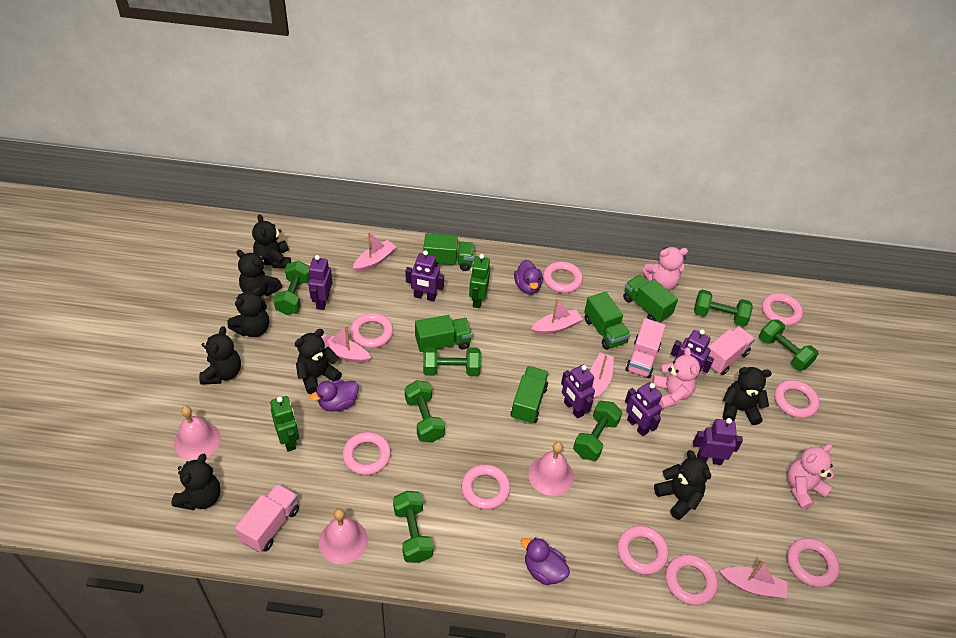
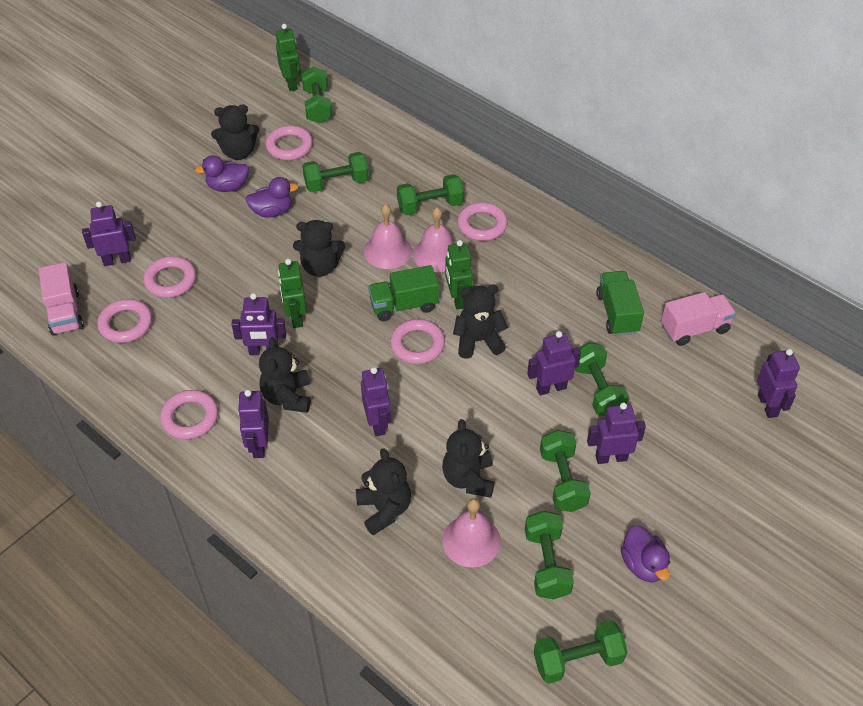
black teddy bear: [171,454,220,510] [199,326,241,385] [227,288,269,337] [236,250,282,297] [252,214,291,268] [295,329,342,394] [654,450,711,520] [722,367,772,425] = 8 -> [211,104,260,160] [259,337,311,413] [293,220,345,277] [356,448,411,535] [442,419,494,498] [453,285,508,359] = 6
green robot: [270,396,299,452] [469,254,490,308] = 2 -> [276,24,301,91] [278,259,307,328] [445,240,473,310] = 3
green truck: [415,315,472,352] [423,233,474,271] [510,366,549,424] [584,291,631,350] [623,275,678,323] = 5 -> [368,265,439,321] [596,271,644,336] = 2
pink boat: [322,325,371,363] [353,232,396,272] [531,298,583,335] [590,353,614,399] [720,559,788,598] = 5 -> none = 0
pink ring: [343,432,391,475] [350,313,393,348] [461,464,510,510] [543,261,583,293] [617,526,669,575] [665,554,718,606] [762,293,803,326] [774,380,820,418] [787,538,839,587] = 9 -> [98,299,152,343] [143,256,196,298] [160,390,218,439] [266,125,313,160] [390,319,445,364] [457,202,508,241] = 6
pink teddy bear: [642,247,688,290] [652,347,700,409] [787,444,834,510] = 3 -> none = 0
pink truck: [235,484,299,552] [625,318,666,378] [708,326,755,375] = 3 -> [39,262,84,336] [661,292,736,346] = 2
purple robot: [308,255,333,310] [406,250,444,301] [561,365,595,419] [625,382,662,436] [670,329,714,373] [693,418,743,465] = 6 -> [82,201,136,266] [231,293,286,355] [238,390,269,458] [361,367,391,436] [527,331,581,396] [587,402,646,464] [757,349,800,418] = 7

